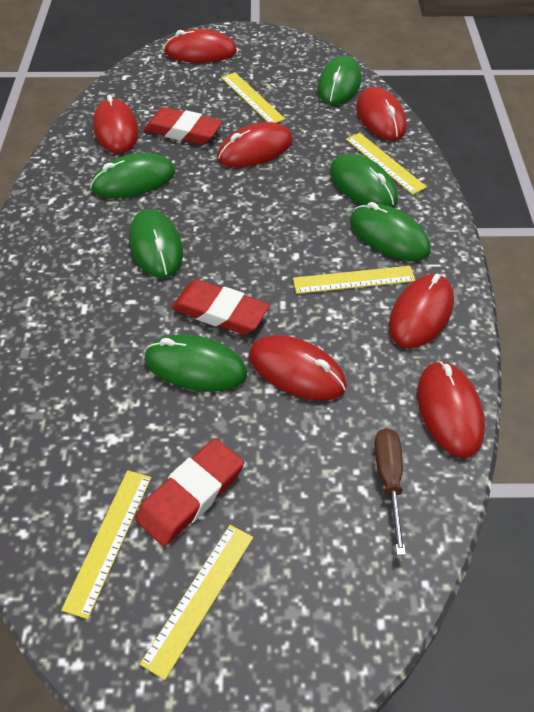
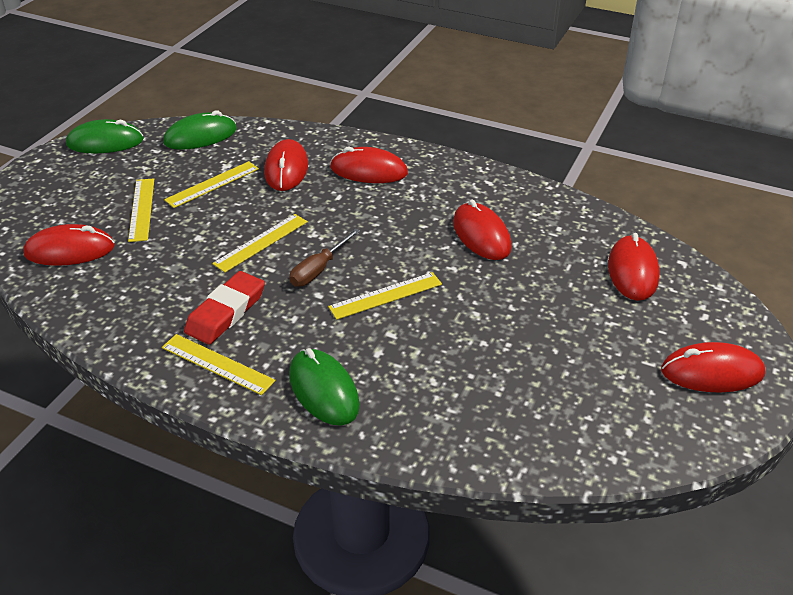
green mouse: [90,153,175,198] [129,209,183,278] [144,334,247,392] [317,55,361,105] [330,154,398,207] [350,202,431,261] = 6 -> [66,119,144,153] [163,111,237,150] [289,348,360,426] = 3
red eraser: [135,438,244,546] [144,107,223,145] [171,279,270,335] = 3 -> [184,271,265,345] = 1
red mouse: [93,95,139,153] [164,29,237,63] [217,122,293,167] [249,335,347,401] [356,87,406,140] [389,274,454,348] [417,361,485,458] = 7 -> [23,224,115,266] [264,139,308,191] [330,146,408,183] [453,200,512,260] [608,233,660,301] [661,342,765,393] = 6

